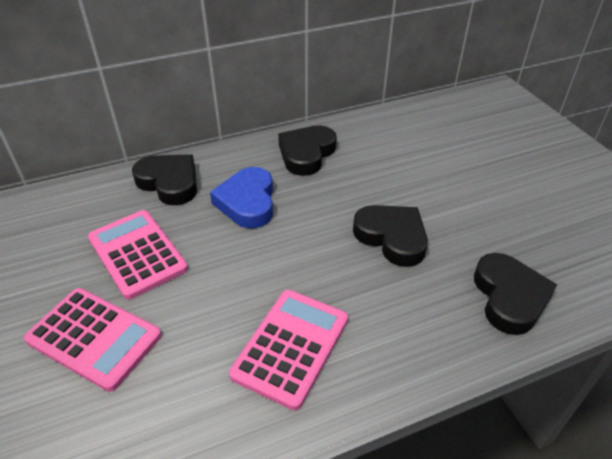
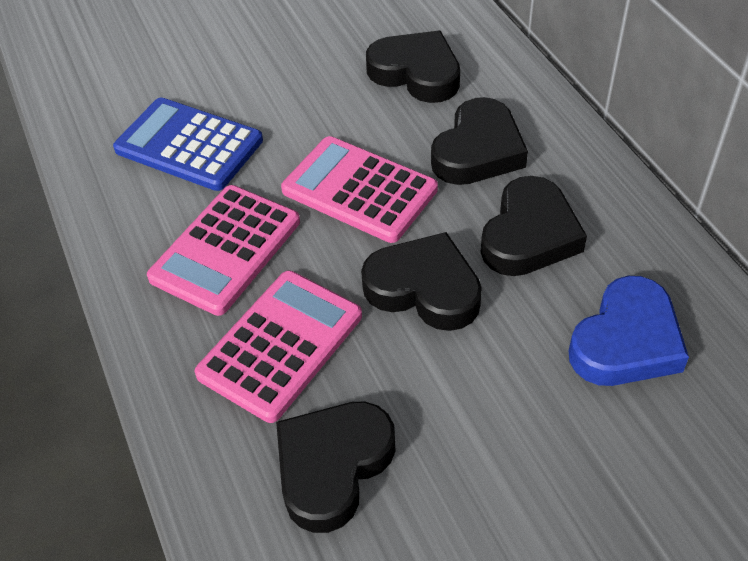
black heart: [132,154,197,205] [278,125,337,176] [353,205,428,267] [474,253,557,335] = 4 -> [276,401,396,533] [361,232,482,331] [366,31,460,103] [431,97,528,185] [481,176,587,276] = 5
blue calculator: none = 0 -> [113,98,263,191] = 1

